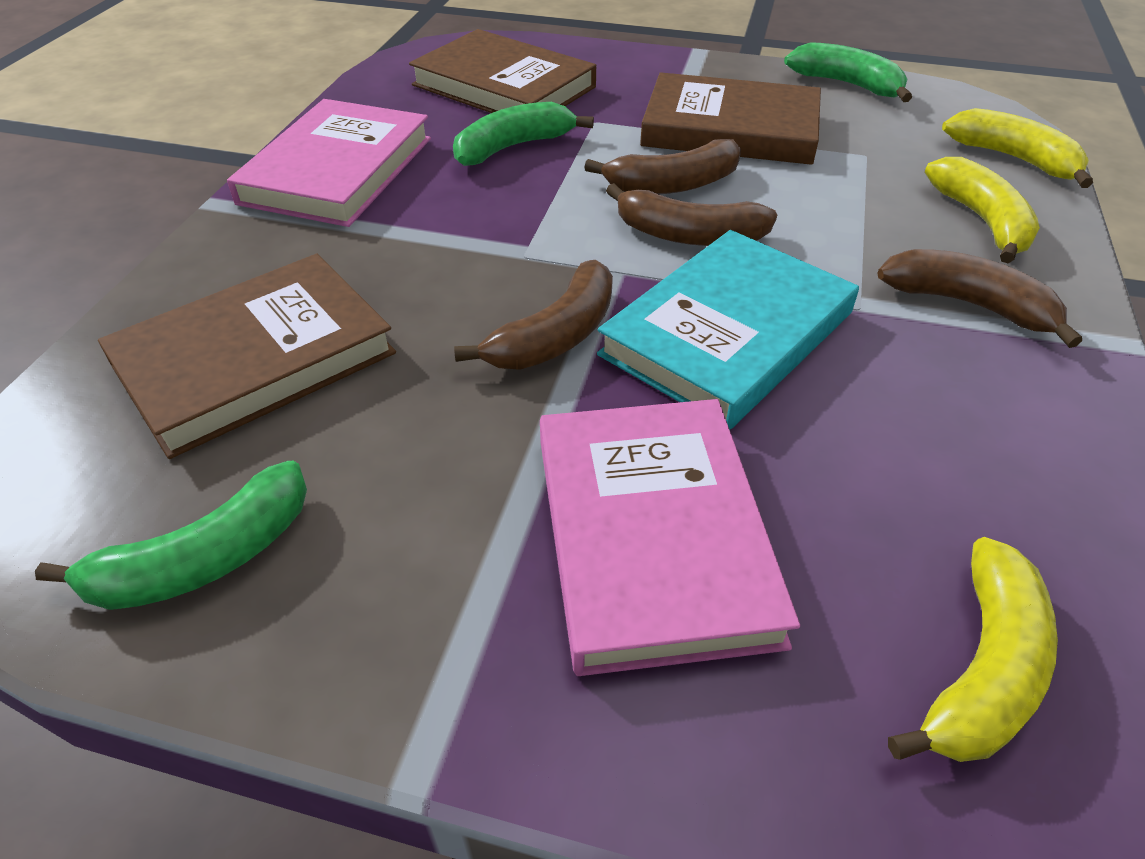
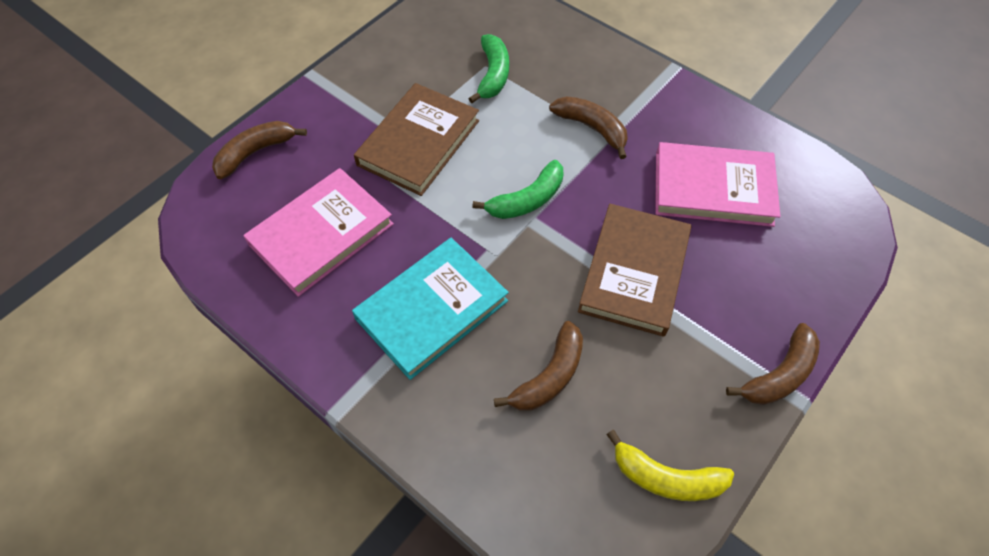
brown book: [98,254,396,459] [409,29,596,113] [640,72,821,165] = 3 -> [354,83,479,196] [578,204,691,337] = 2
green banana: [35,461,307,610] [453,102,594,166] [784,42,912,102] = 3 -> [468,34,509,103] [472,160,563,219] = 2
yellow banana: [888,537,1058,762] [924,157,1040,264] [942,108,1093,188] = 3 -> [606,430,734,501] = 1

